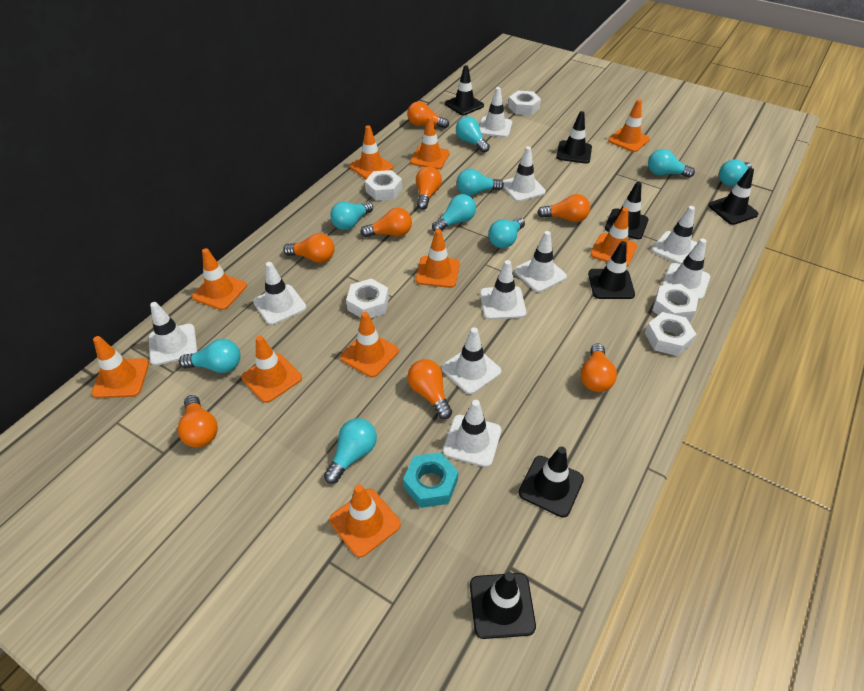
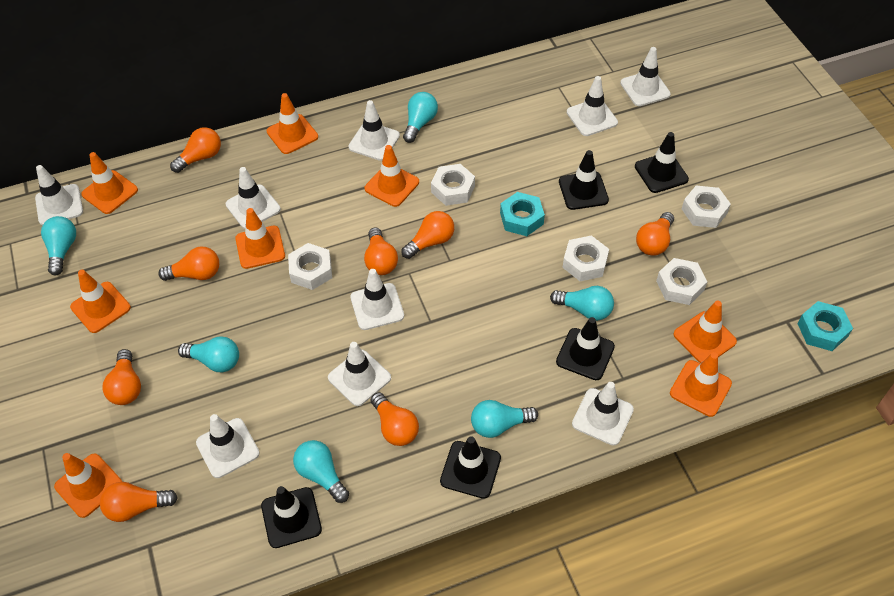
black traffic cone: [445,65,484,115] [470,572,536,639] [518,447,584,518] [556,111,592,164] [588,241,635,299] [605,182,649,239] [708,168,758,225] = 7 -> [261,486,322,548] [440,436,501,499] [556,317,615,380] [559,150,609,210] [635,132,689,193] = 5
orange traffic cone: [91,336,149,398] [192,248,247,310] [241,335,302,403] [329,484,401,558] [340,312,399,377] [350,125,393,179] [410,117,450,169] [416,229,460,288] [590,208,637,267] [608,99,650,152] = 10 -> [54,453,122,518] [70,270,131,333] [81,152,138,214] [235,208,285,269] [267,93,318,154] [365,145,419,207] [670,352,732,417] [674,301,737,363] = 8
turquoise light bulb: [179,339,241,373] [324,418,377,484] [330,201,373,230] [432,194,476,232] [456,116,490,153] [457,169,504,196] [488,217,525,248] [648,149,695,178] [719,159,752,186] = 9 -> [41,216,76,275] [178,336,239,372] [293,440,349,503] [403,92,438,143] [471,400,538,438] [550,286,614,321] = 6
turquoise nut: [403,452,458,508] = 1 -> [500,192,545,236] [797,301,853,351] = 2
white traffic cone: [149,302,197,366] [253,262,306,325] [442,327,501,394] [443,400,501,467] [479,87,512,138] [480,260,526,320] [503,146,546,202] [514,231,567,292] [651,206,697,264] [662,238,710,300] = 10 -> [35,165,83,225] [196,414,260,478] [226,167,281,229] [328,342,391,406] [348,100,400,161] [350,269,404,330] [567,76,618,136] [572,382,634,445] [620,47,671,106] = 9

